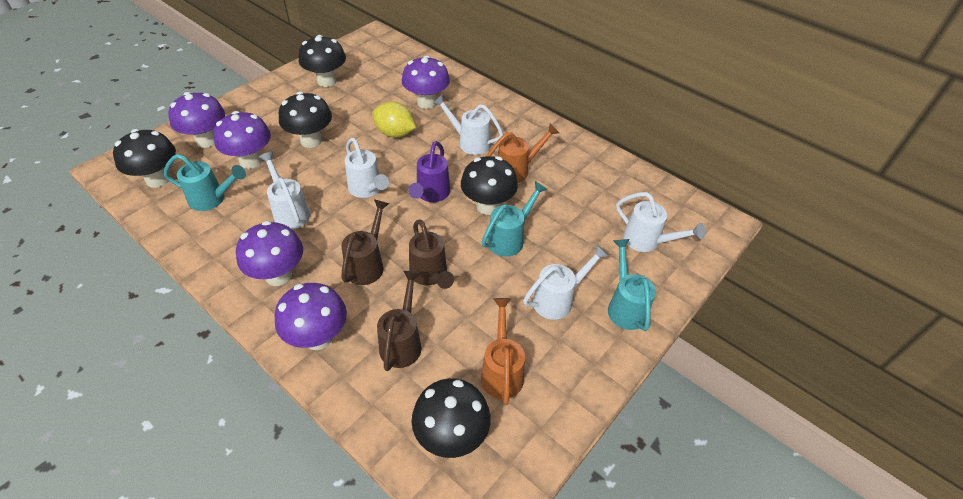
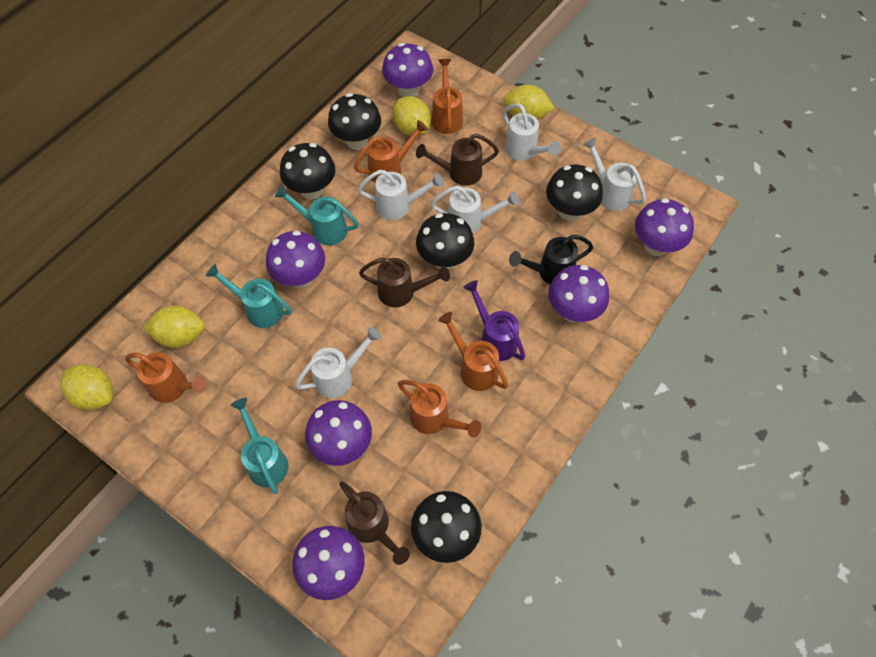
black watering can: none = 0 -> [509,235,593,284] = 1
orange watering can: [481,298,525,405] [487,123,559,183] = 2 -> [125,352,208,403] [354,120,428,182] [398,380,481,438] [431,59,463,134] [438,312,508,391] = 5
purple mushroom: [168,92,225,148] [214,111,271,169] [236,221,303,286] [274,283,347,350] [402,55,450,109] = 5 -> [266,231,325,288] [292,526,365,600] [305,400,372,466] [382,43,433,97] [548,265,609,322] [635,198,694,256] = 6
yellow lemon: [372,101,416,138] = 1 -> [60,364,113,410] [143,306,205,348] [393,96,431,136] [503,85,554,120] = 4

